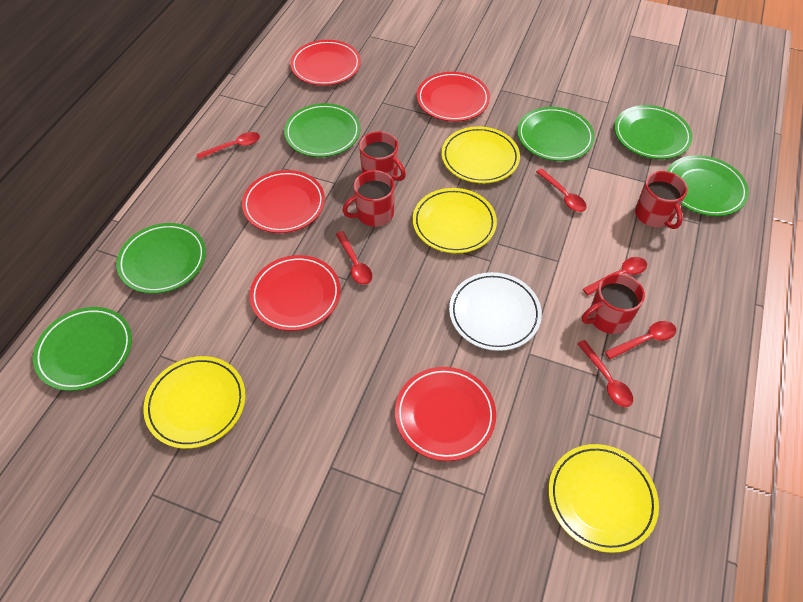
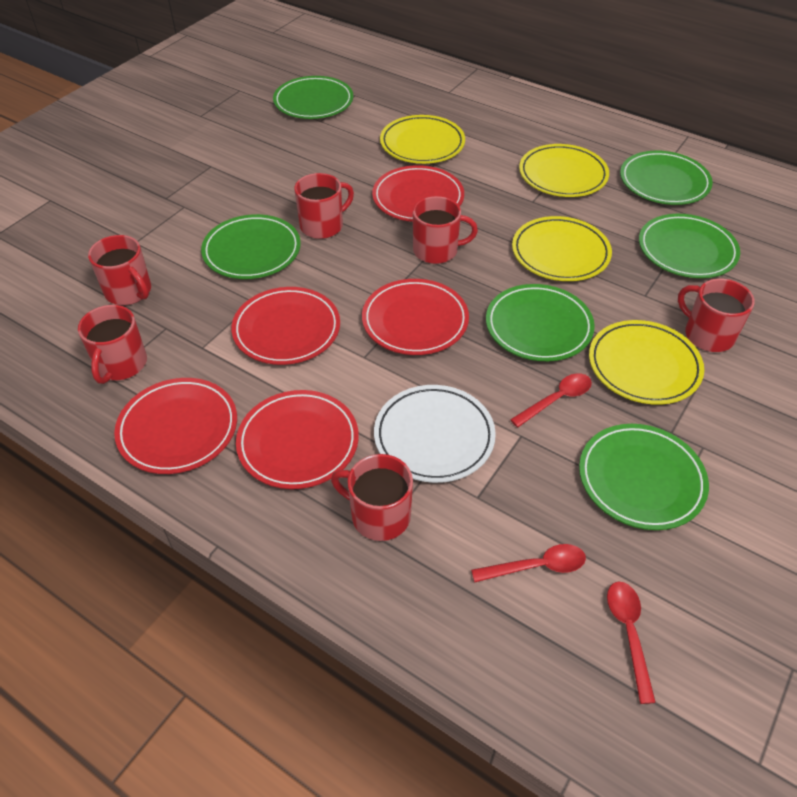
red mug: [342,170,395,227] [359,131,406,181] [582,273,645,334] [635,171,688,229] = 4 -> [78,305,147,384] [88,235,151,305] [294,173,354,239] [331,454,413,541] [413,196,478,264] [678,279,755,352] = 6
red spoon: [196,132,260,160] [336,231,372,285] [536,169,587,212] [577,340,633,407] [583,257,647,296] [605,321,676,359] = 6 -> [471,544,586,582] [510,373,592,427] [607,581,656,704] = 3

